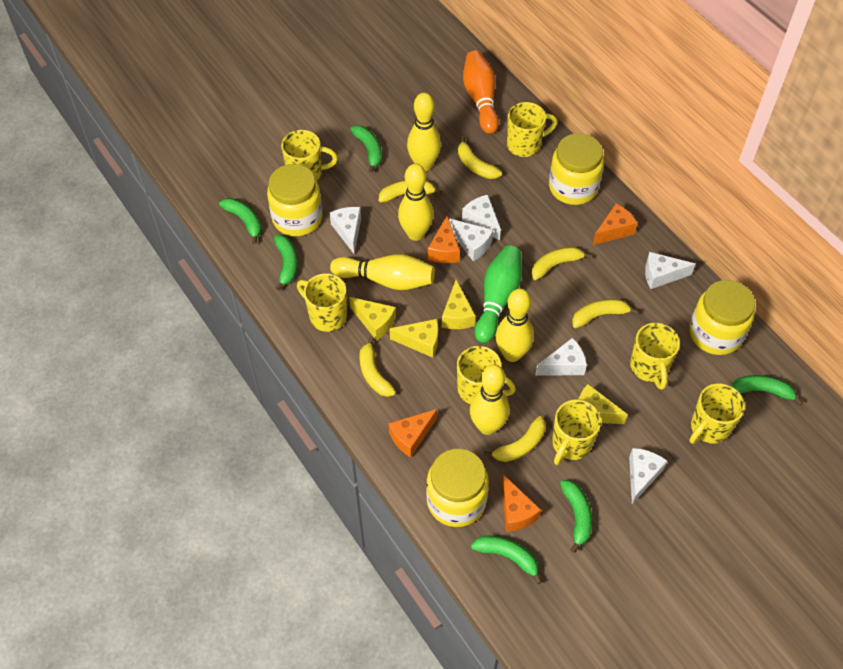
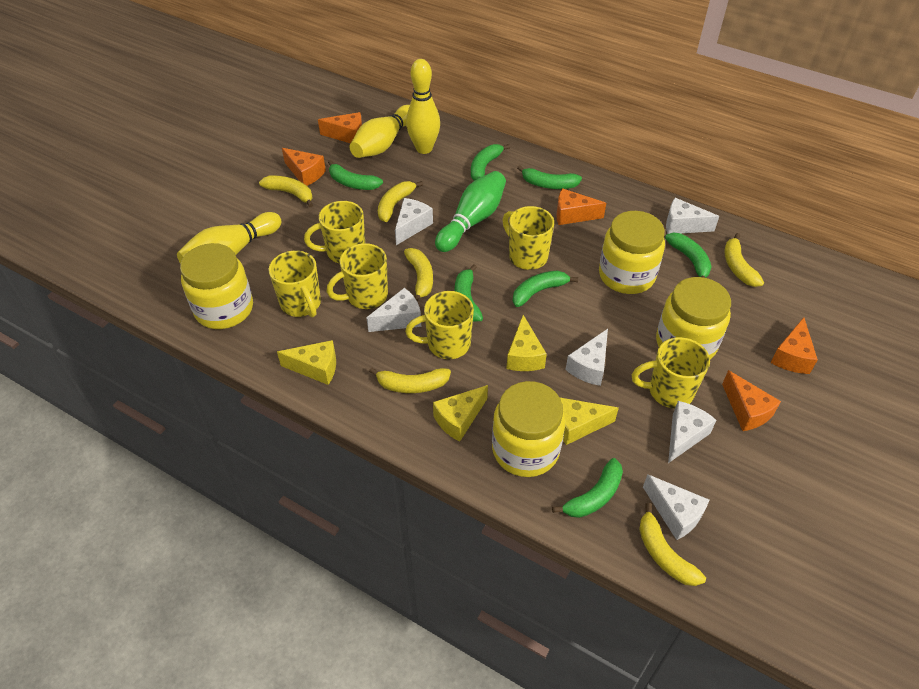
green banana: [219,198,262,244] [274,235,298,291] [350,125,382,173] [471,536,542,584] [560,480,592,553] [731,375,803,405] = 6 -> [328,160,383,190] [455,264,483,322] [471,144,510,181] [513,271,578,307] [517,165,582,189] [552,458,623,518] [665,233,712,278] = 7
orange bowling pin: [463,51,499,134] = 1 -> none = 0
orange cheese: [389,409,437,458] [428,216,460,263] [502,474,541,532] [593,203,638,245] = 4 -> [282,148,326,186] [318,112,362,143] [556,188,606,225] [722,370,781,431] [770,317,818,374] = 5
yellow bowling pin: [330,254,435,290] [398,164,434,241] [407,93,441,171] [470,364,509,435] [496,288,534,362] = 5 -> [177,212,282,264] [349,105,410,158] [406,59,440,154] = 3
yellow mug: [281,130,338,181] [297,273,347,332] [457,346,516,404] [507,102,557,157] [552,400,601,465] [630,323,680,390] [690,383,745,444] = 7 -> [269,251,321,317] [304,201,365,263] [326,243,388,309] [405,291,474,359] [502,206,554,270] [632,337,710,408] = 6

